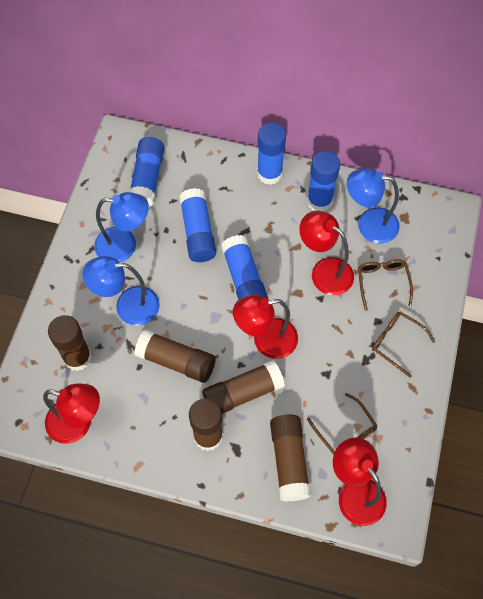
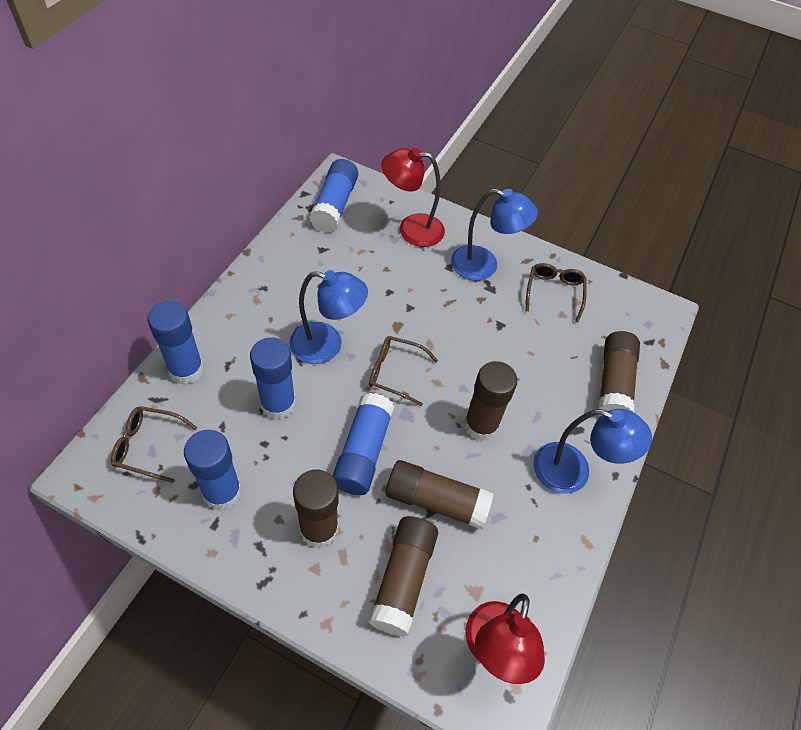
red lamp: [43,384,100,444] [233,295,298,359] [299,211,354,295] [333,438,387,526] = 4 -> [381,148,445,247] [465,594,545,684] = 2

